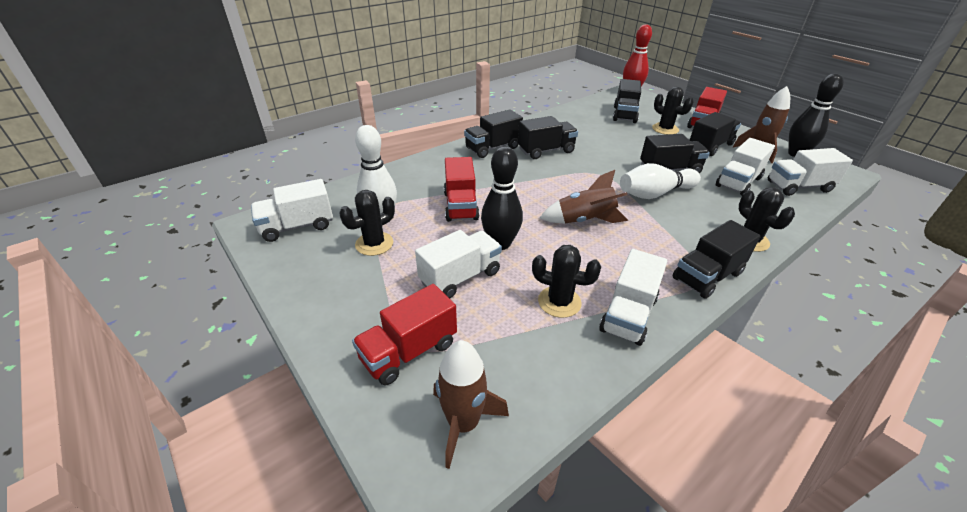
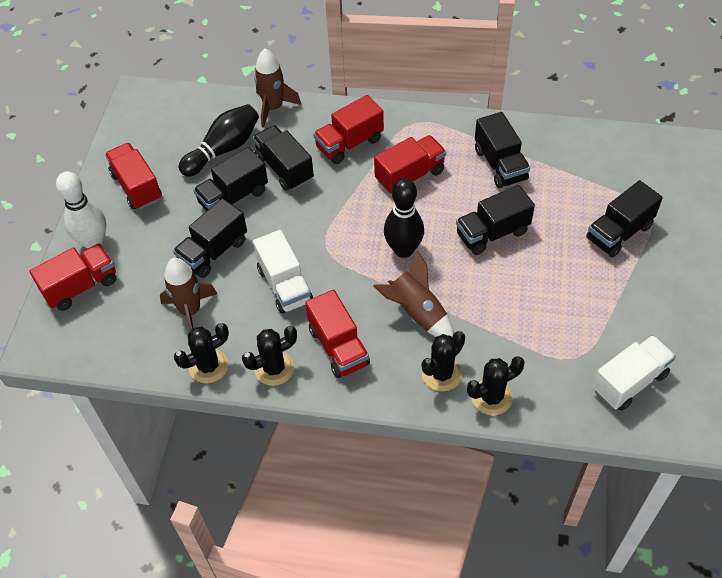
red bowling pin: [623,24,652,86] = 1 -> none = 0
red truck: [352,284,457,385] [444,157,479,222] [687,87,727,128] = 3 -> [29,243,116,311] [105,143,162,210] [305,289,370,378] [313,95,384,164] [374,135,446,194] = 5
white bowling pin: [355,125,397,214] [620,163,701,199] = 2 -> [56,171,106,249] = 1
white truck: [251,179,333,242] [415,230,502,298] [599,249,667,346] [716,138,775,196] [768,148,853,196] = 5 -> [253,230,313,314] [592,335,676,411] = 2

